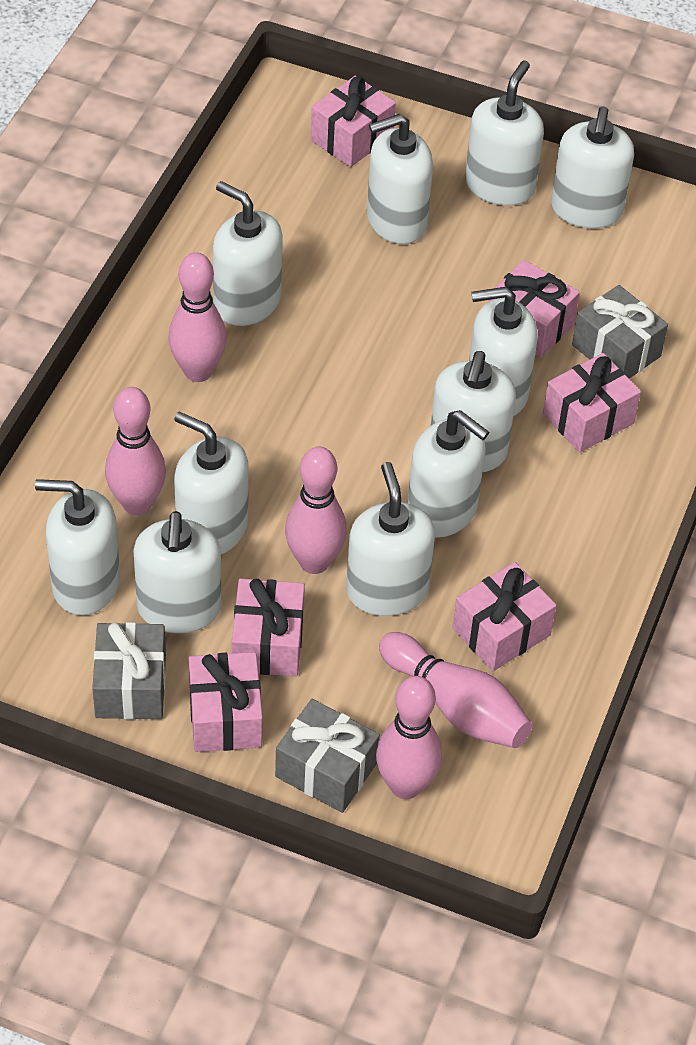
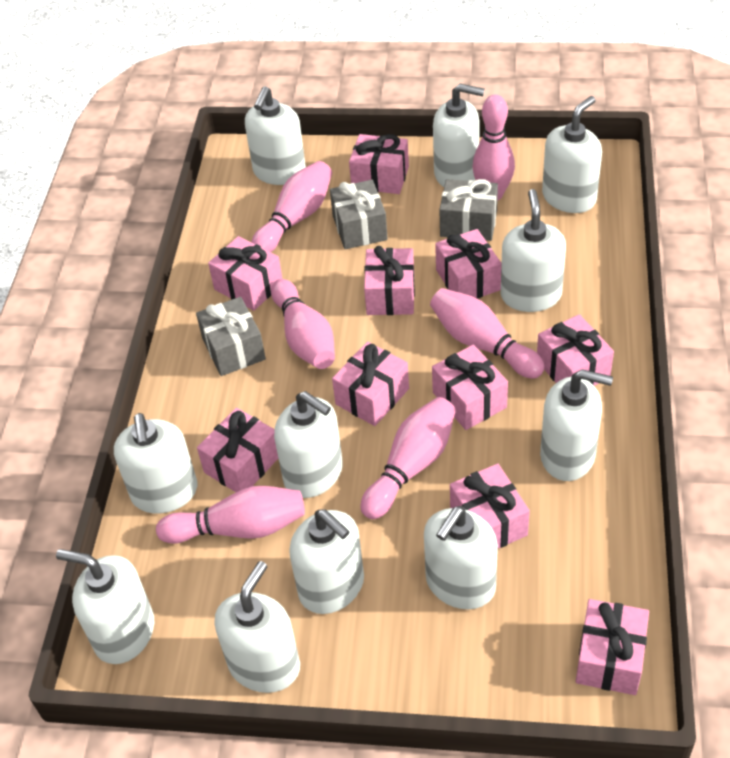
pink bowling pin: [105,387,166,515] [168,252,227,382] [285,447,346,574] [376,676,442,799] [379,632,532,748] = 5 -> [156,486,305,544] [251,161,332,252] [271,279,335,369] [360,397,456,519] [430,288,545,379] [472,94,515,201] = 6
pink gift: [189,652,263,752] [232,579,305,676] [311,76,396,167] [452,562,556,671] [489,260,580,358] [543,353,641,453] = 6 -> [197,408,278,492] [208,236,283,311] [332,342,409,426] [349,134,409,194] [364,246,415,315] [432,345,508,430] [435,229,501,299] [450,464,530,548] [537,314,614,386] [575,599,649,695] = 10

